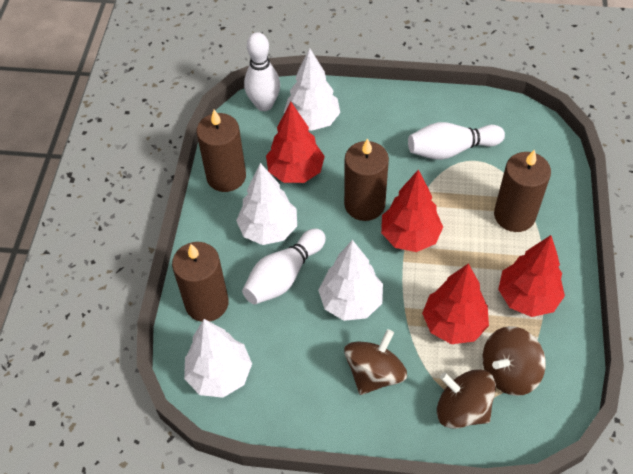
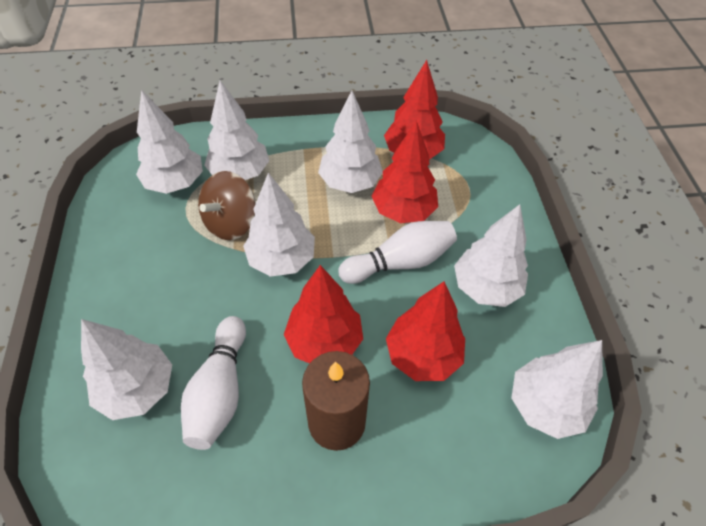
brown candle: [172,242,229,322] [196,110,246,192] [344,138,389,221] [494,149,551,232] = 4 -> [302,351,370,451] = 1
brown spinning top: [344,329,407,395] [437,369,496,429] [483,326,546,396] = 3 -> [198,171,256,240] = 1
white bowling pin: [242,229,326,304] [244,32,280,111] [408,122,505,160] = 3 -> [181,316,246,450] [338,221,457,284] = 2
white tree: [184,319,252,398] [236,163,297,245] [284,48,340,131] [318,240,383,321] = 4 -> [81,319,172,420] [136,90,203,194] [204,81,269,180] [243,173,315,277] [318,91,383,193] [454,204,528,307] [511,340,603,439] = 7

